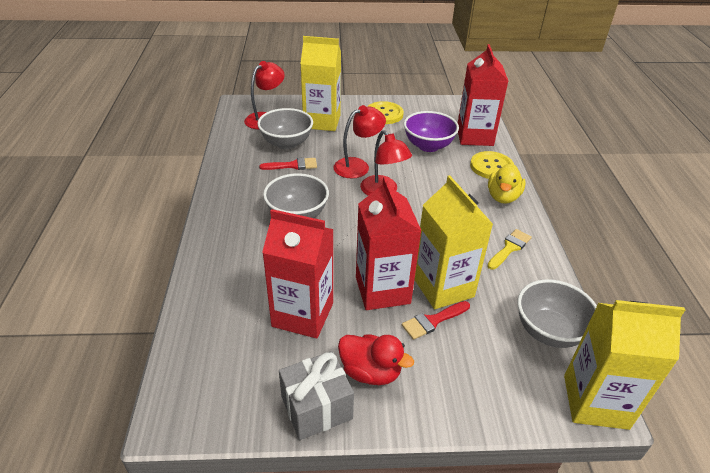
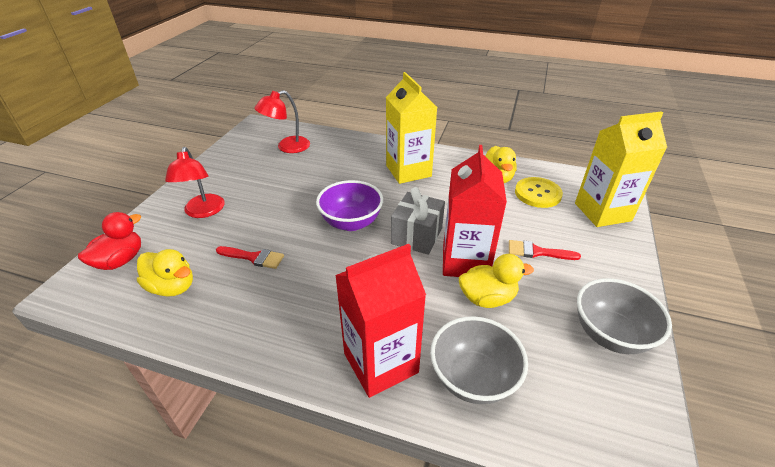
grey bowl: [257,108,313,149] [263,173,329,218] [517,279,597,348] = 3 -> [430,316,528,404] [577,278,672,354] = 2
red carton: [262,209,333,338] [356,177,422,310] [458,44,508,146] = 3 -> [335,244,426,398] [443,145,507,277] = 2
red lamp: [244,61,285,129] [333,105,386,178] [360,130,412,196] = 3 -> [165,147,225,218] [254,90,310,153] = 2
yellow brush: [487,229,532,270] = 1 -> none = 0
yellow button: [367,101,404,124] [470,151,514,179] = 2 -> [515,177,563,208] = 1
yellow carton: [300,36,341,131] [414,175,493,309] [564,300,685,430] = 3 -> [386,72,437,184] [575,111,667,227] = 2
yellow duck: [488,164,526,204] = 1 -> [137,249,193,297] [459,254,534,308] [485,146,517,183] = 3

